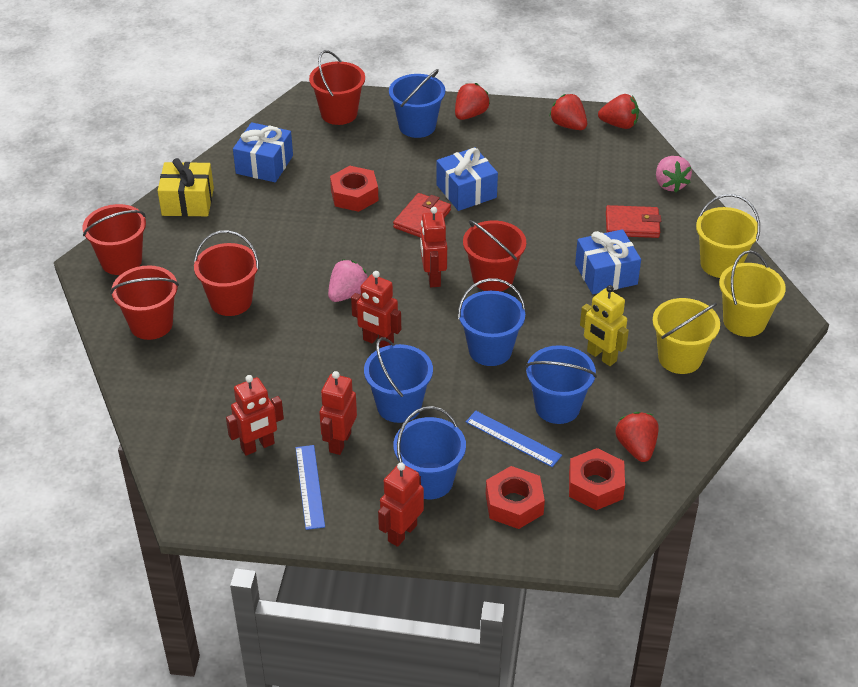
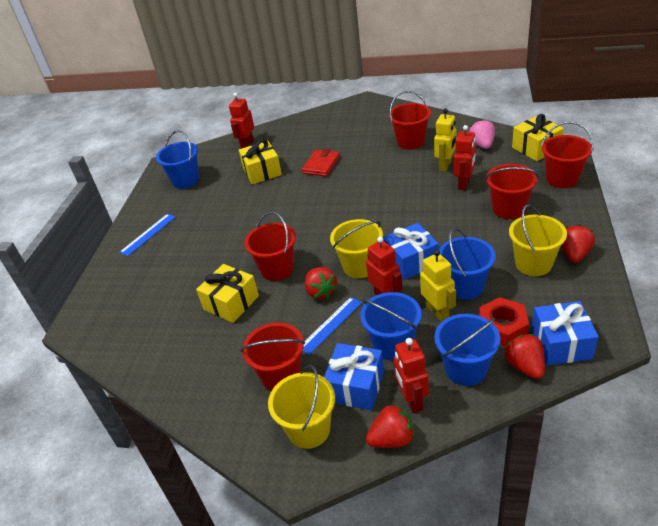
blue bucket: [364,337,433,423] [389,69,445,138] [394,406,466,499] [458,278,526,366] [525,345,597,424] = 5 -> [156,130,199,189] [360,292,422,361] [434,314,500,386] [439,228,496,300] = 4
pink strawberry: [328,259,368,302] [656,156,692,192] = 2 -> [469,119,495,149] = 1
red nut: [330,166,379,212] [486,466,545,529] [569,448,625,510] = 3 -> [479,297,529,347] = 1
red robot: [226,375,284,456] [319,371,357,455] [351,271,401,348] [378,463,424,547] [420,207,447,287] = 5 -> [229,93,254,149] [366,237,403,295] [394,338,429,413] [454,125,476,190] = 4
red wallet: [393,193,451,238] [606,205,661,238] = 2 -> [302,149,340,177] = 1
yellow gift: [157,158,214,217] = 1 -> [196,264,259,323] [239,140,282,184] [512,114,564,161] = 3
yellow robot: [580,285,629,366] = 1 -> [420,250,456,322] [434,108,457,172] = 2

